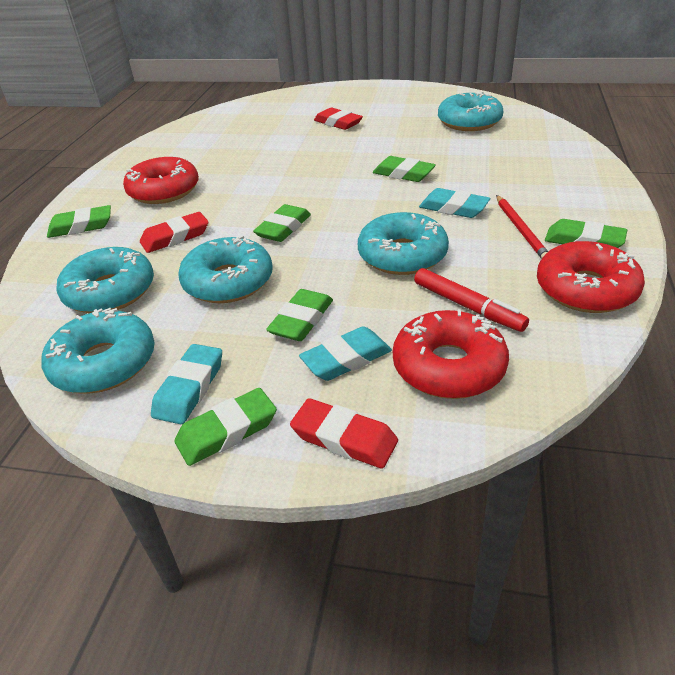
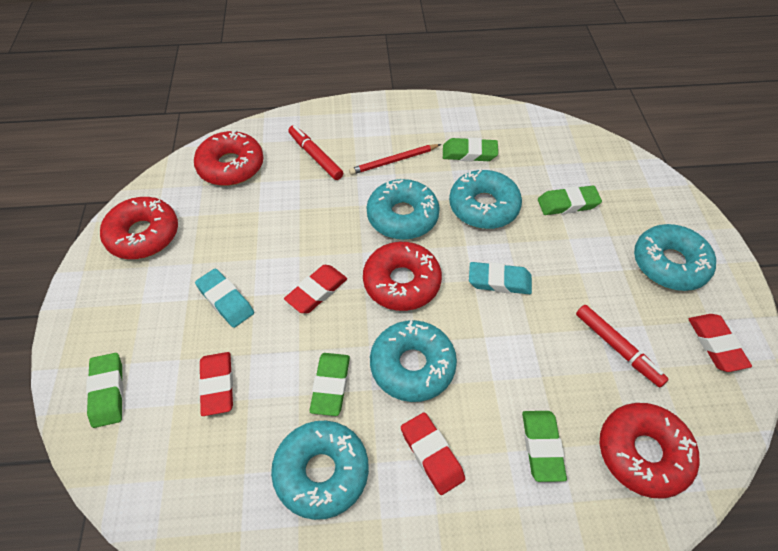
green eraser: [47,205,111,238] [175,388,277,466] [253,204,311,242] [266,289,333,341] [373,156,436,182] [545,219,627,248] = 6 -> [86,353,124,428] [310,353,350,416] [443,137,498,161] [522,411,567,482] [538,186,602,215] = 5
red donut: [123,157,199,204] [393,309,509,399] [537,241,645,313] = 3 -> [100,197,178,259] [194,130,264,186] [363,242,442,311] [600,403,700,499] = 4
red eraser: [140,212,208,253] [290,398,398,468] [314,108,363,130] = 3 -> [199,352,233,416] [284,265,347,313] [401,412,465,495] [689,314,752,372] = 4
red marker: [414,268,529,332] = 1 -> [288,125,343,180] [576,305,669,387] = 2
turquoise eraser: [151,344,222,424] [299,326,392,381] [419,188,490,218] = 3 -> [195,268,254,328] [469,262,532,294] = 2

